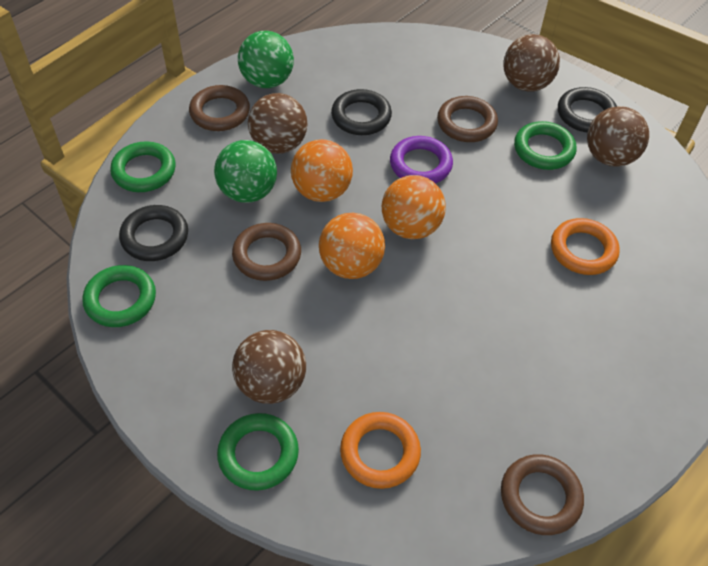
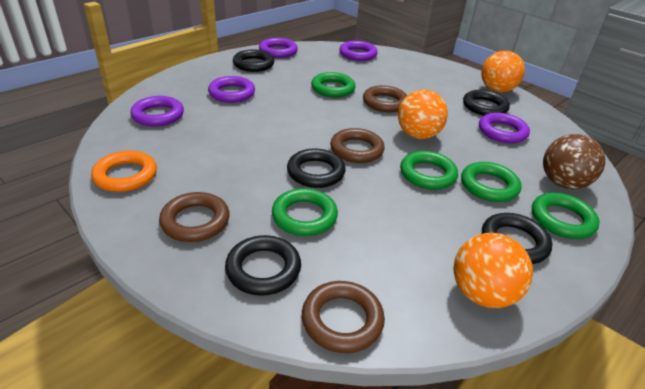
black ring: [119,205,188,261] [331,89,392,135] [558,87,617,133] = 3 -> [225,235,301,296] [233,50,274,72] [287,149,346,188] [463,90,510,116] [482,213,552,264] = 5
brown ball: [232,330,306,404] [248,93,307,154] [503,34,560,92] [587,106,649,167] = 4 -> [543,134,605,189] = 1
green ball: [214,140,277,203] [238,31,294,88] = 2 -> none = 0
green ring: [82,265,156,327] [110,141,176,192] [217,413,299,491] [514,121,577,170] = 4 -> [272,188,338,236] [311,72,355,97] [400,151,458,190] [461,162,522,202] [532,193,600,239] = 5
orange ring: [340,412,421,489] [551,218,620,275] = 2 -> [91,151,157,192] = 1
purple ring: [390,136,453,184] = 1 -> [130,96,184,127] [208,76,255,103] [259,38,298,58] [339,41,378,61] [479,113,530,143] = 5

